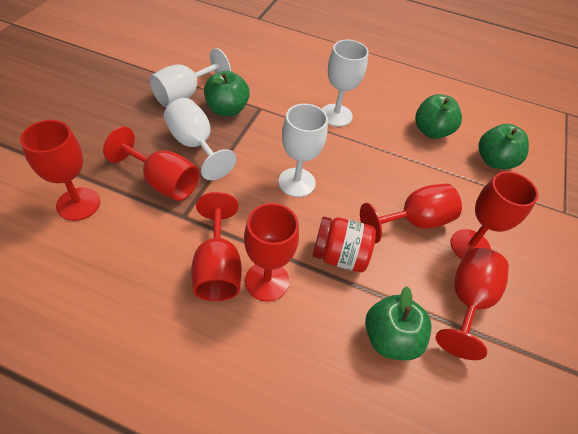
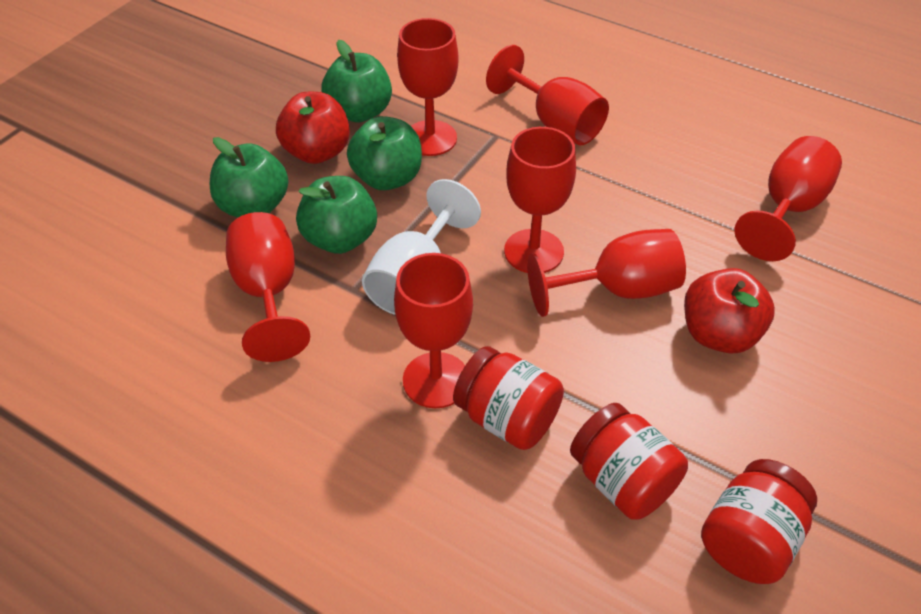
red apple: none = 0 -> [276,92,350,164] [684,268,775,353] = 2
red jar: [313,217,376,272] = 1 -> [453,346,564,450] [570,403,688,519] [701,459,817,584] = 3
white goblet: [149,48,231,107] [164,98,236,180] [278,104,328,197] [322,40,369,127] = 4 -> [362,179,481,315] = 1

